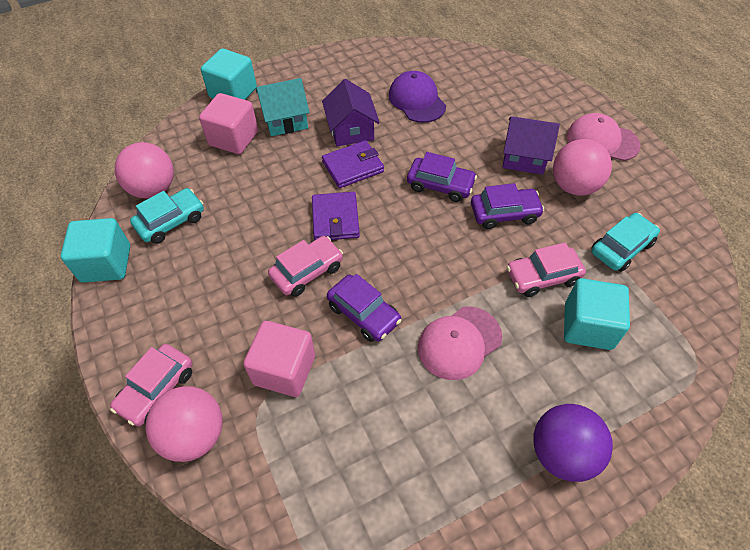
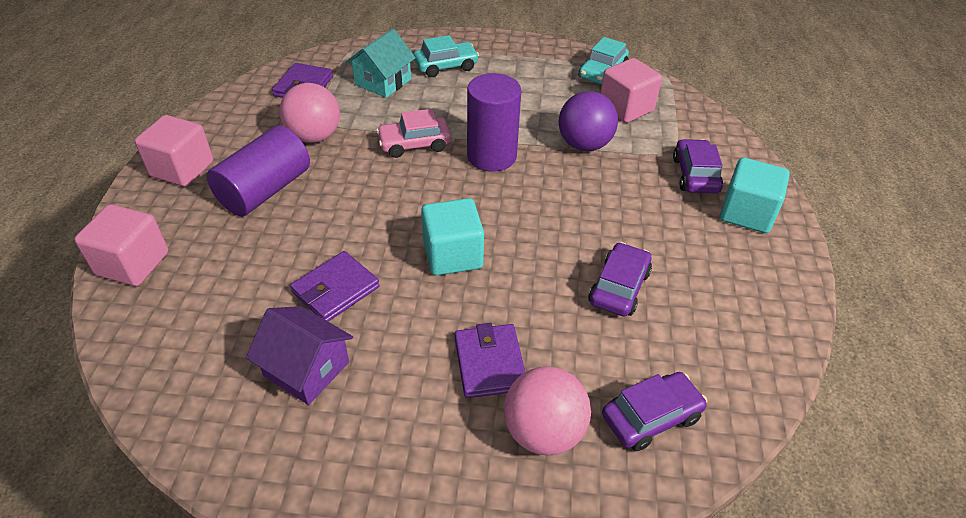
pink ball: [115,142,174,198] [145,386,223,462] [553,139,612,196] = 3 -> [280,83,340,143] [504,367,591,455] = 2
pink cap: [418,306,502,380] [567,113,641,161] = 2 -> none = 0
pink car: [110,344,193,426] [268,236,343,297] [507,242,586,297] = 3 -> [376,109,451,158] = 1
pink cube: [199,93,258,154] [243,321,315,397] = 2 -> [74,204,168,286] [135,115,213,187] [600,58,662,123] = 3
purple cap: [389,71,446,123] = 1 -> none = 0
purple cylinder: none = 0 -> [206,126,310,216] [467,73,521,172] = 2
purple house: [322,79,380,146] [503,116,560,175] = 2 -> [246,306,353,405] = 1
purple wallet: [312,192,360,240] [322,140,384,188] = 2 -> [272,63,333,98] [290,251,380,322] [455,323,525,398] = 3
turquoise cube: [61,218,130,283] [201,48,257,100] [564,278,630,350] = 3 -> [421,198,484,276] [720,158,790,233] = 2

